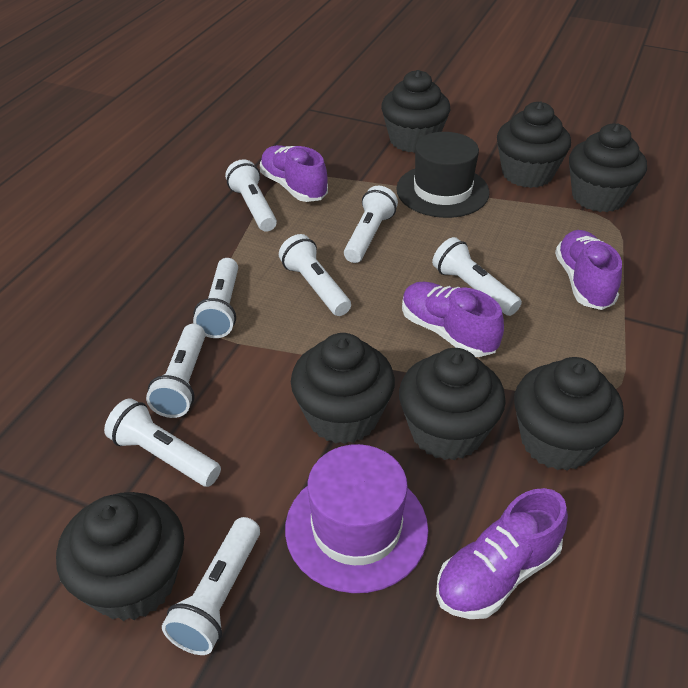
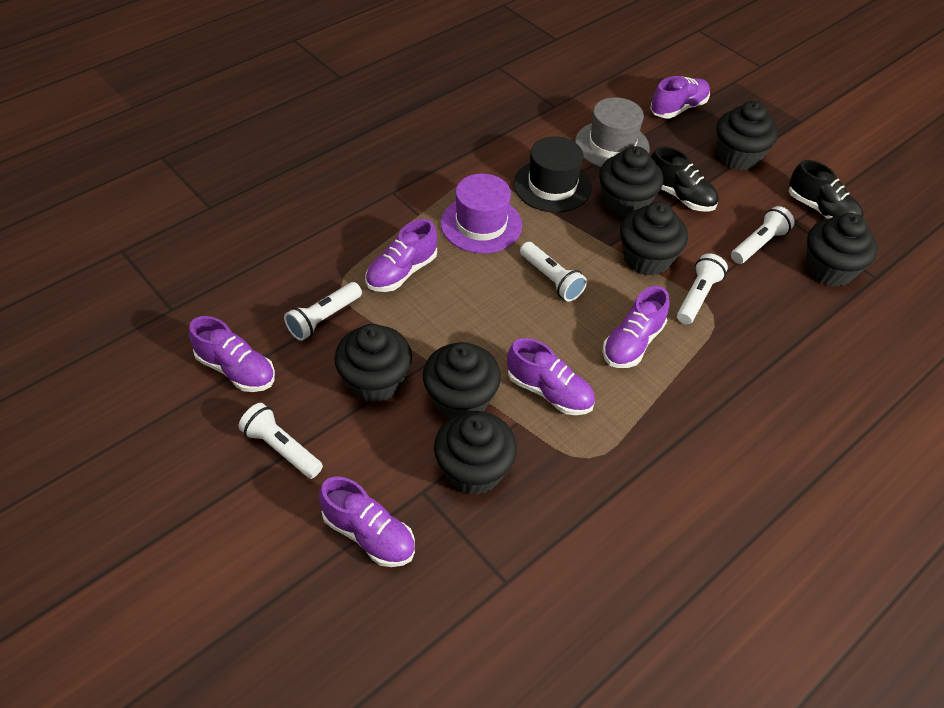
black shoe: none = 0 -> [651,146,718,211] [789,160,863,219] = 2
grey hat: none = 0 -> [575,97,650,167] = 1
purple shoe: [260,145,328,202] [402,282,504,357] [436,488,568,619] [555,230,622,310] = 4 -> [189,316,275,392] [319,477,415,567] [365,219,437,292] [507,338,595,415] [603,286,670,368] [650,76,710,118] = 6
white flashlight: [104,398,221,487] [146,324,206,418] [162,517,260,655] [193,258,238,338] [225,159,277,232] [279,234,351,316] [344,186,398,263] [432,237,522,316] = 8 -> [238,403,323,479] [284,282,362,341] [520,242,587,301] [677,254,728,324] [731,206,795,264] = 5

